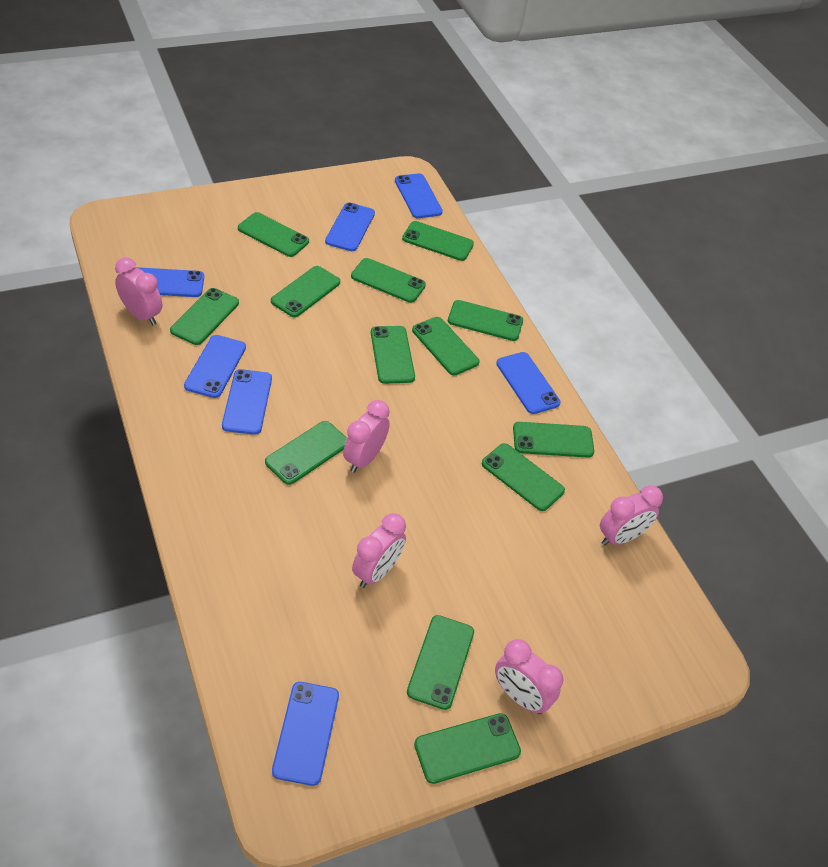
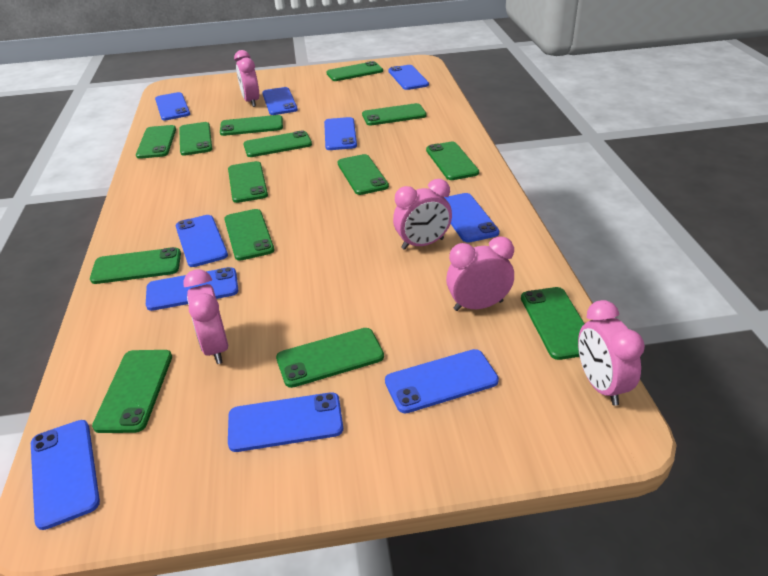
blue phone: [135,267,204,297] [184,335,246,398] [222,369,272,435] [272,682,339,786] [325,202,375,251] [395,173,443,218] [496,352,561,414] = 7 -> [31,420,100,530] [146,267,238,311] [155,92,190,120] [176,215,228,267] [228,392,343,452] [262,87,298,115] [324,117,357,150] [385,349,499,413] [388,65,429,90] [444,193,499,243] = 10
green phone: [170,288,239,345] [238,212,309,257] [265,421,347,485] [271,266,340,317] [351,258,426,303] [371,326,415,384] [402,221,474,261] [407,615,474,710] [412,317,479,375] [414,713,521,784] [448,300,523,341] [482,443,565,511] [513,422,594,458] = 13 -> [90,247,181,284] [92,350,172,433] [136,125,176,159] [179,122,212,156] [220,115,283,136] [224,209,274,261] [228,161,268,203] [243,130,312,157] [276,328,384,388] [326,61,383,81] [338,154,389,195] [362,103,427,126] [426,142,479,180] [521,287,585,360] = 14

